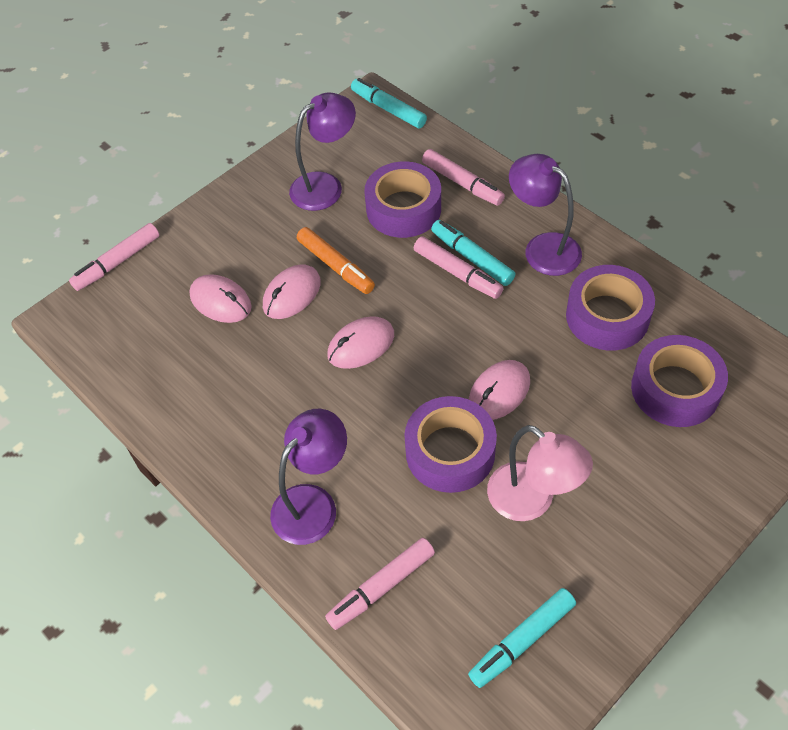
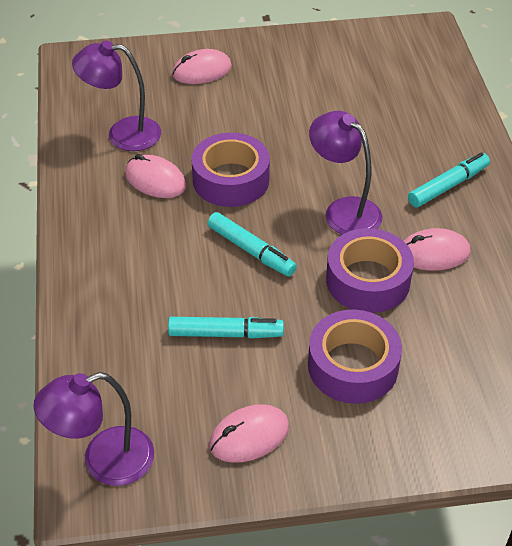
orange marker: [297,227,375,294] = 1 -> none = 0
pink lamp: [487,425,593,521] = 1 -> none = 0
pink marker: [69,223,159,291] [325,538,435,630] [414,236,503,299] [422,149,505,206] = 4 -> none = 0
purple tape: [364,161,441,238] [404,396,497,493] [566,265,655,351] [631,335,728,427] = 4 -> [191,133,270,207] [308,310,402,404] [326,228,414,313] = 3

